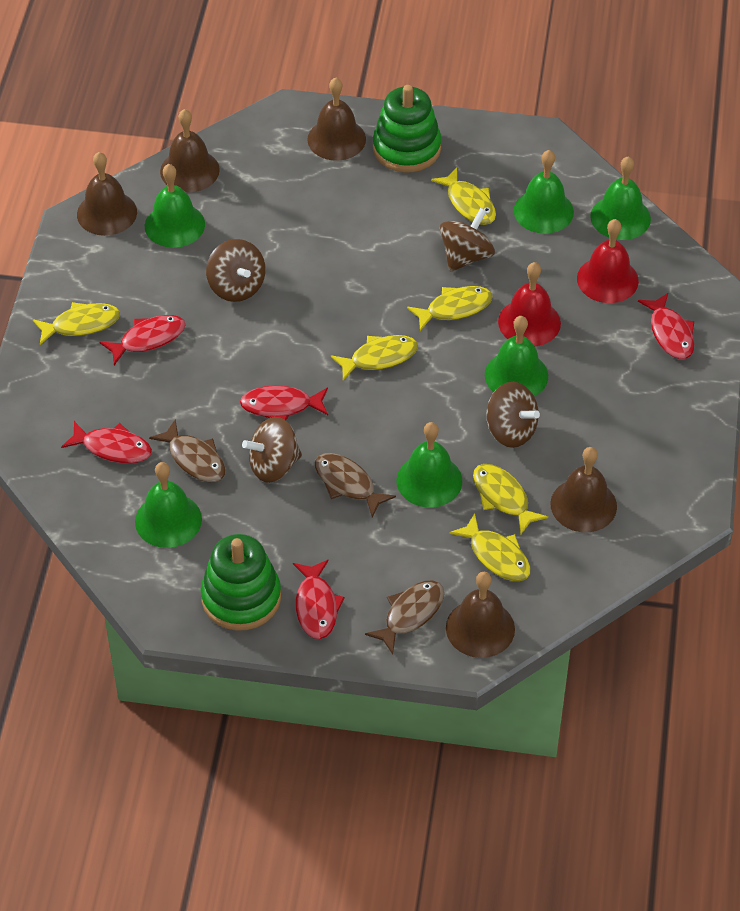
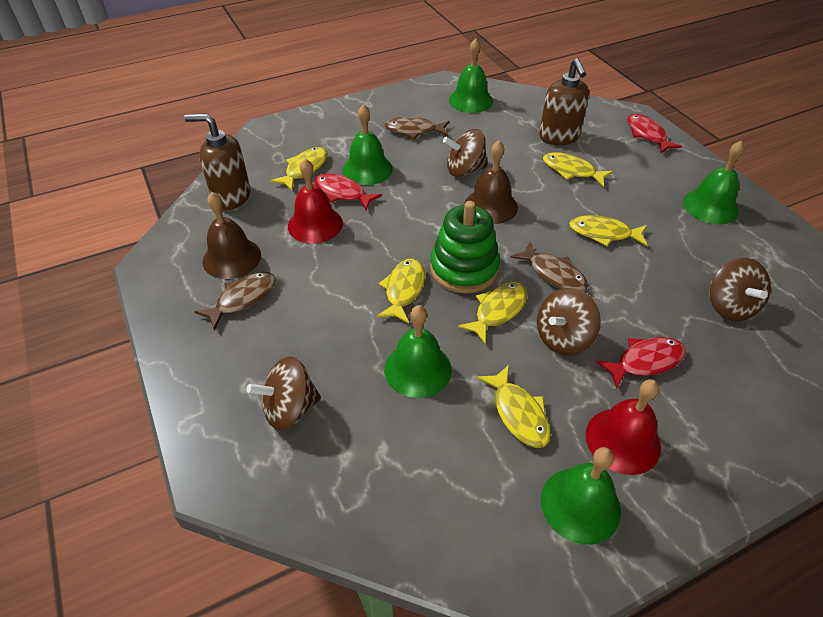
brown bell: [77,152,137,236] [160,109,220,192] [307,77,366,161] [446,572,515,658] [550,447,617,532] = 5 -> [202,192,261,279] [464,141,518,224] = 2
brown soap dispenser: none = 0 -> [184,113,251,210] [539,58,589,145] = 2
green bell: [135,462,202,548] [145,164,205,248] [397,422,462,508] [485,316,548,397] [514,150,574,234] [590,156,651,240] = 6 -> [342,104,393,185] [384,305,452,398] [449,38,493,113] [541,447,621,545] [683,141,745,224] = 5
green stacking toy: [200,534,281,631] [373,85,442,173] = 2 -> [430,201,500,293] = 1
red fish: [61,421,152,464] [100,315,186,365] [240,386,328,420] [293,560,345,639] [638,293,695,359] = 5 -> [314,173,382,211] [596,337,686,389] [627,114,682,153] = 3

